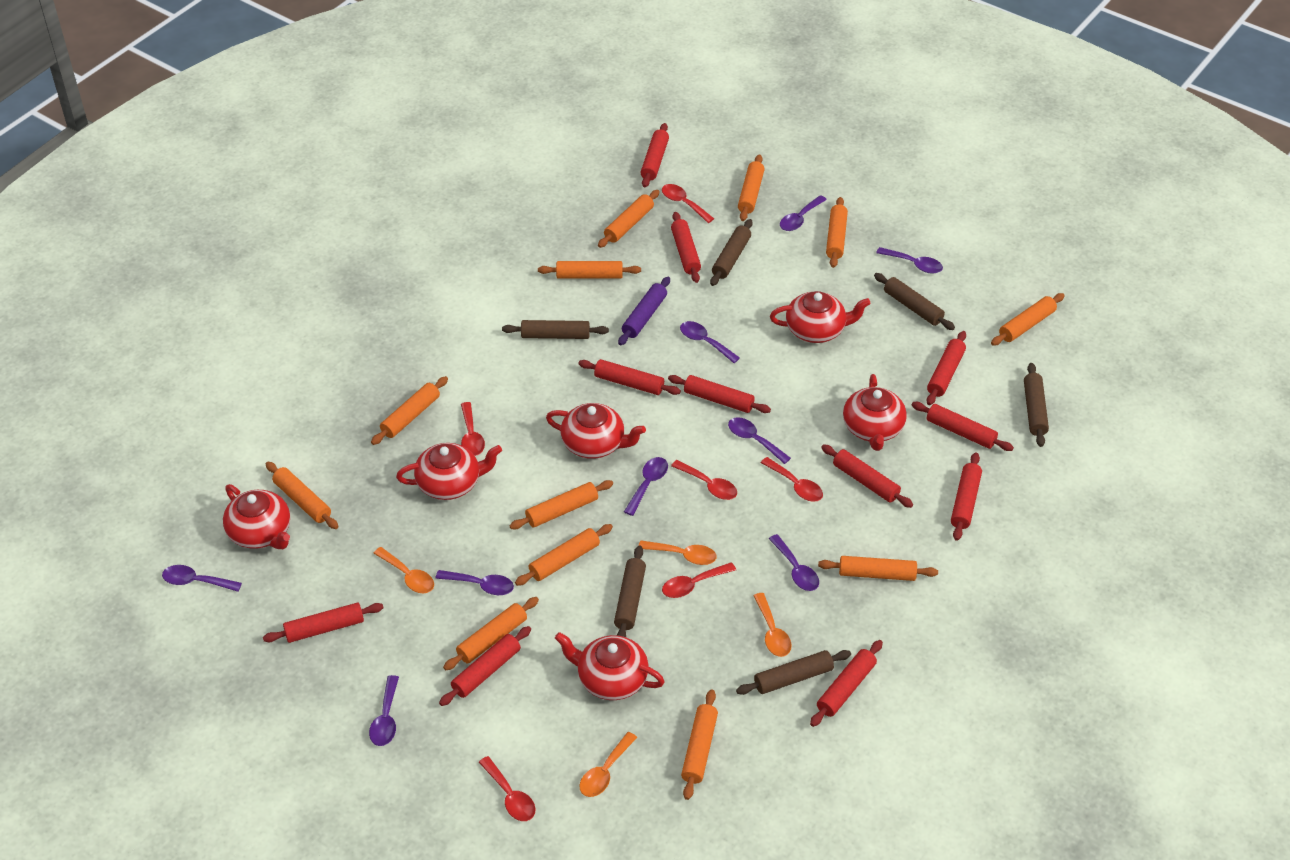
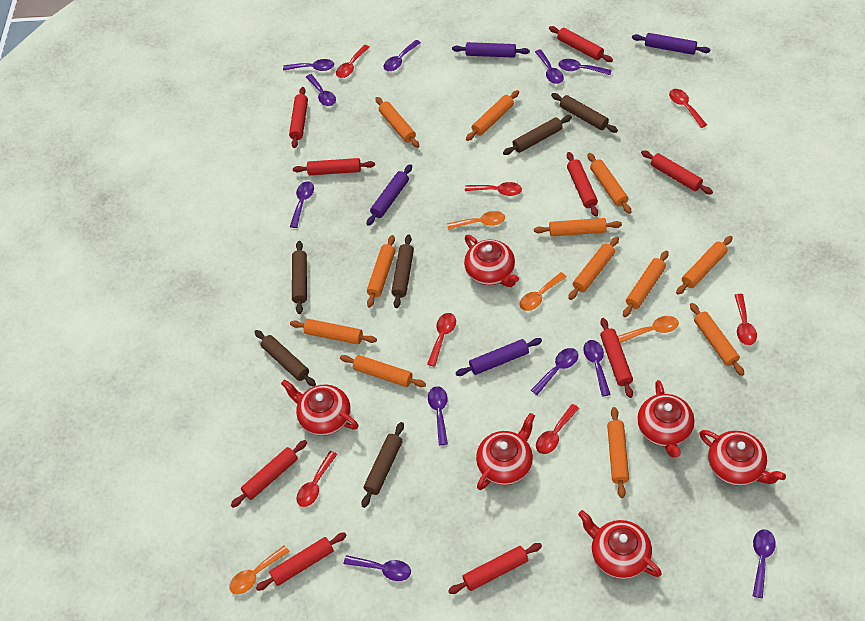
purple rolling pin: [618,277,670,345] = 1 -> [367,164,412,226] [452,42,530,58] [456,338,542,376] [632,33,711,55] = 4
purple spoon: [162,565,242,592] [369,675,399,746] [435,570,514,595] [624,457,668,516] [680,321,740,363] [728,417,791,464] [769,534,819,591] [780,195,827,231] [876,247,943,274] = 9 -> [283,59,334,71] [290,181,314,228] [306,74,336,106] [344,555,411,581] [383,40,421,71] [428,386,448,445] [531,348,578,395] [535,49,564,84] [558,59,612,75] [583,340,611,397] [753,529,776,598] = 11
red rolling pin: [263,603,384,643] [439,626,531,706] [578,359,681,395] [640,123,669,188] [668,375,771,413] [671,212,701,283] [810,640,883,727] [821,444,913,508] [912,402,1014,451] [927,331,966,405] [951,452,982,541] = 11 -> [231,440,307,508] [256,532,347,591] [289,87,308,148] [293,158,375,175] [448,543,542,594] [549,26,613,62] [567,152,598,217] [600,318,633,398] [641,150,713,195] = 9
red spoon: [461,402,485,456] [479,756,536,821] [662,184,714,223] [662,562,736,598] [671,460,737,500] [761,457,823,502] = 6 -> [296,451,337,507] [336,45,370,78] [427,313,456,367] [465,182,522,196] [536,404,579,454] [669,89,707,128] [735,294,757,345] = 7

